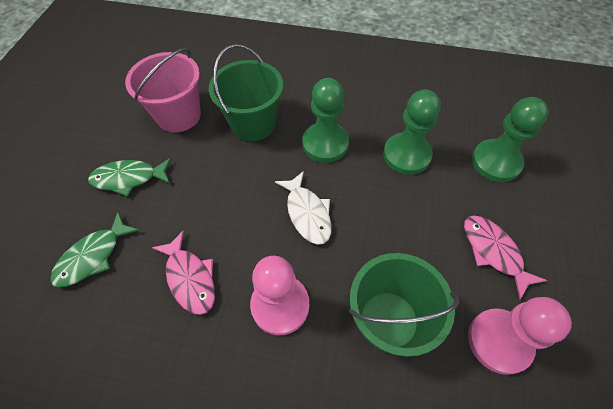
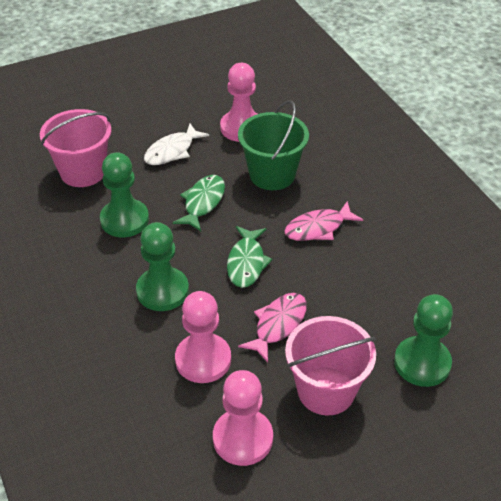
green bucket: [209,44,283,141] [349,253,459,357] = 2 -> [238,100,309,190] = 1
pink bucket: [125,48,201,132] = 1 -> [40,109,112,187] [285,316,376,415] = 2
pink pawn: [250,256,309,335] [468,297,572,375] = 2 -> [175,291,231,383] [213,370,273,466] [220,63,257,142] = 3

